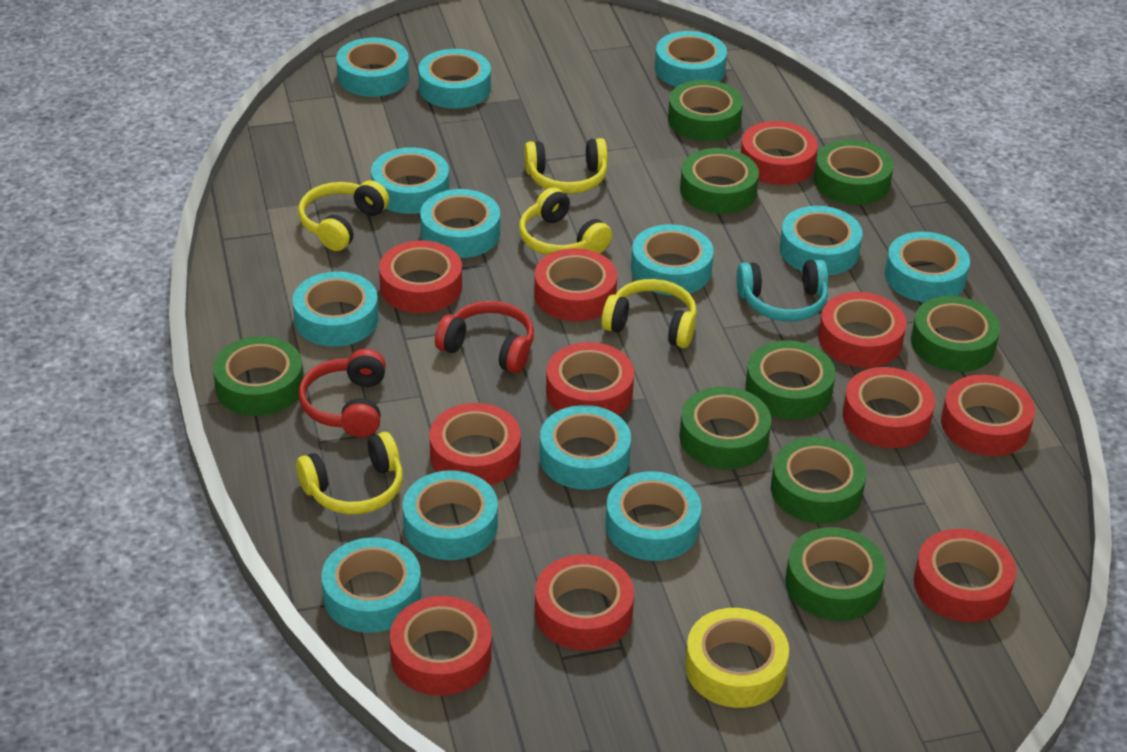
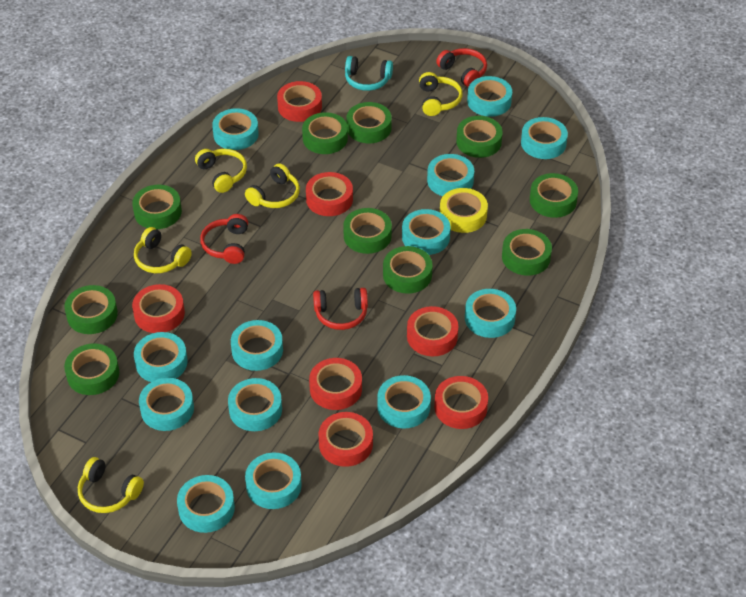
green tape: [213,336,303,416] [668,80,743,141] [679,387,771,470] [680,148,759,214] [745,340,835,420] [771,437,866,524] [785,527,886,621] [814,140,893,205] [911,296,1000,372] = 9 -> [64,285,118,334] [64,343,119,395] [132,185,182,229] [302,112,348,154] [343,208,392,254] [347,102,392,143] [383,246,433,294] [456,116,503,158] [502,229,552,276] [530,173,578,218] = 10
red headphones: [298,349,386,437] [435,301,534,373] = 2 -> [200,214,248,264] [313,288,368,330] [436,48,487,87] = 3
red tape: [379,241,462,313] [390,596,492,696] [429,403,521,486] [534,248,617,322] [535,554,634,651] [546,342,634,415] [741,121,818,185] [818,292,907,368] [843,367,935,448] [914,529,1016,622] [941,375,1035,456] = 11 -> [132,284,185,333] [277,81,322,122] [306,172,353,216] [309,358,362,410] [319,412,373,467] [407,306,458,356] [434,376,488,429] = 7

